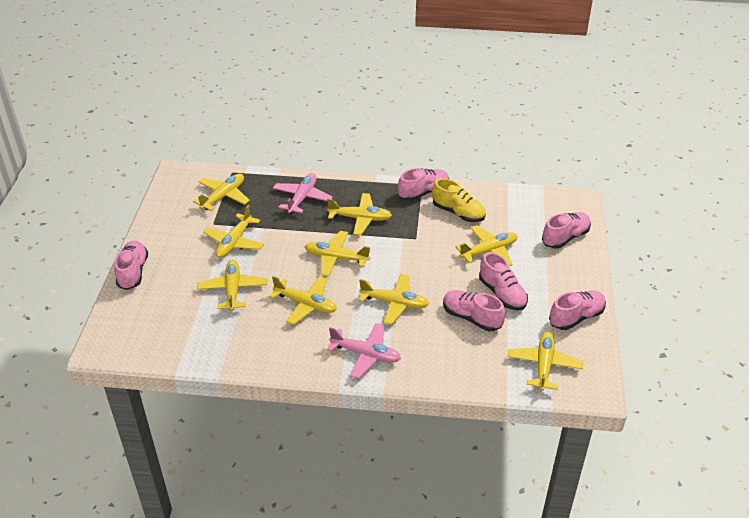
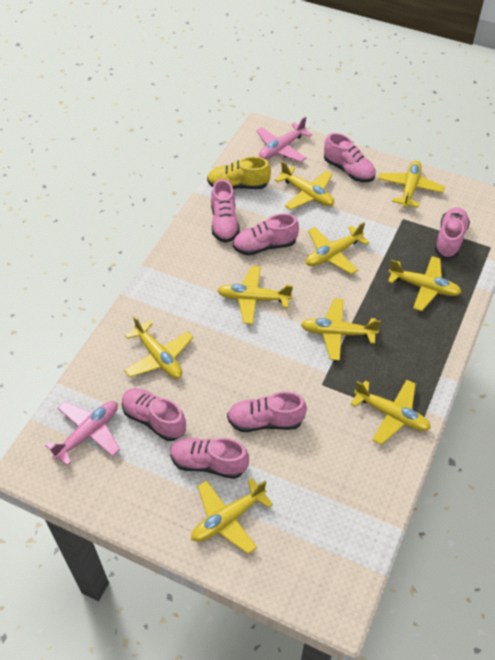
pink shoe: [114,241,148,290] [398,168,449,201] [443,290,506,331] [479,252,528,311] [542,212,591,249] [549,290,606,330] = 6 -> [122,388,186,441] [170,438,249,479] [211,179,240,243] [227,391,307,432] [233,213,299,255] [324,133,375,182] [435,207,470,258] = 7

